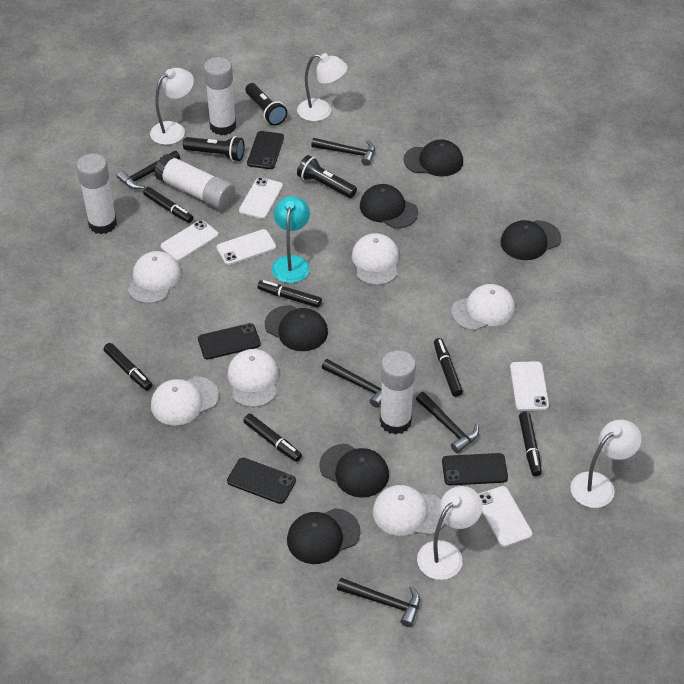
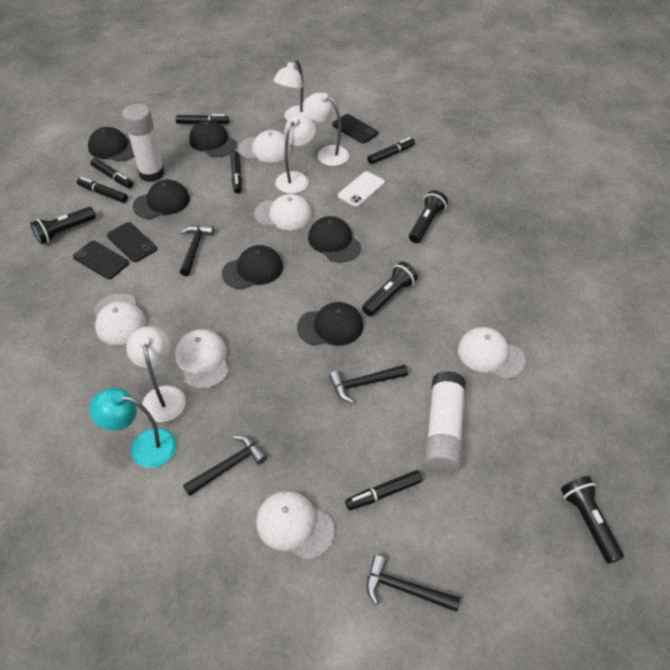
black flashlight: [183,136,244,161] [245,83,287,126] [297,155,357,198] = 3 -> [30,207,96,244] [362,262,418,316] [409,190,448,243] [561,476,624,564] = 4
black hammer: [116,151,180,190] [311,138,375,166] [322,359,382,408] [337,578,420,627] [416,392,479,453] = 5 -> [180,225,214,276] [183,435,267,496] [329,365,408,403] [366,555,460,612] = 4
black phone: [198,323,261,359] [227,458,296,504] [247,131,284,169] [442,453,508,485] = 4 -> [73,241,129,279] [107,222,157,262] [332,114,379,144] = 3
white glue stick: [76,154,117,234] [154,154,235,210] [204,57,236,135] [380,350,416,434] = 4 -> [122,104,164,182] [424,371,466,474] = 2
white phone: [161,220,219,261] [216,229,276,265] [239,177,283,219] [478,486,533,547] [510,361,549,411] = 5 -> [338,171,385,207] = 1

